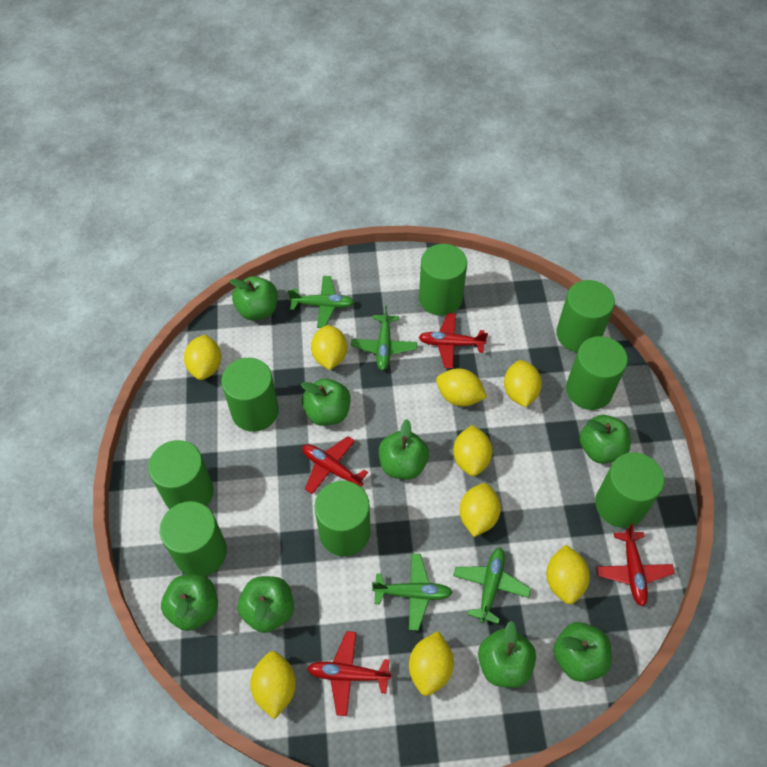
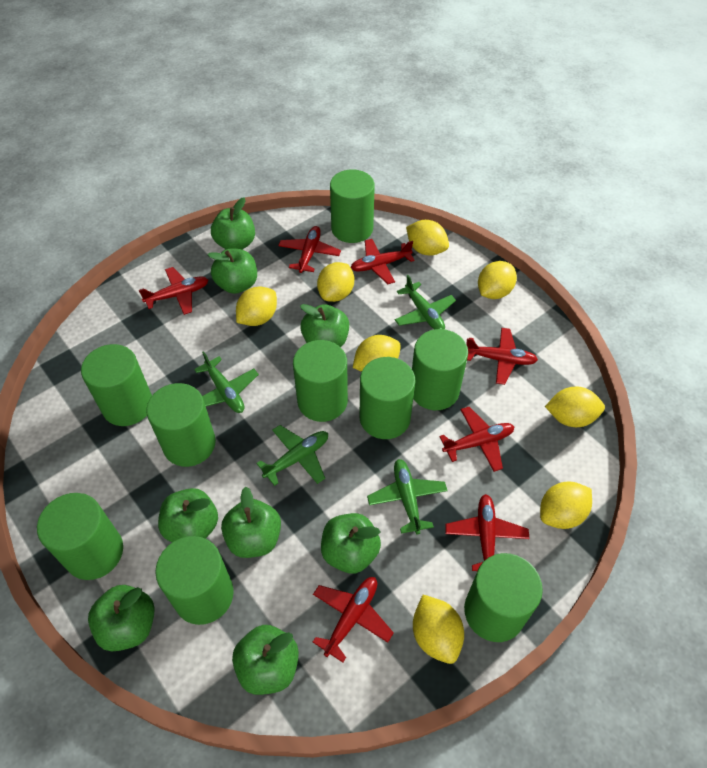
green cylinder: [148,440,214,509] [160,501,227,576] [221,358,279,432] [315,481,371,556] [419,244,467,316] [556,280,615,352] [566,336,628,410] [595,452,664,528] = 8 -> [37,493,123,580] [81,344,152,426] [146,383,216,467] [155,536,234,625] [293,340,348,422] [330,169,375,243] [360,357,416,439] [412,329,468,410] [464,553,543,642] = 9
red plane: [302,436,368,494] [307,631,391,716] [418,313,488,369] [596,524,674,607] = 4 -> [139,267,208,315] [278,226,341,273] [313,577,394,663] [351,239,415,284] [439,407,514,472] [445,494,529,571] [467,328,538,385] = 7
yellow lemon: [184,335,221,380] [250,651,296,719] [311,325,347,370] [409,631,454,696] [436,368,487,406] [453,425,493,476] [460,483,501,537] [504,360,542,407] [546,545,590,604] = 9 -> [236,286,277,326] [317,262,354,302] [353,335,401,372] [406,220,449,256] [413,595,464,664] [478,261,517,299] [540,482,592,529] [545,386,605,427] = 8

